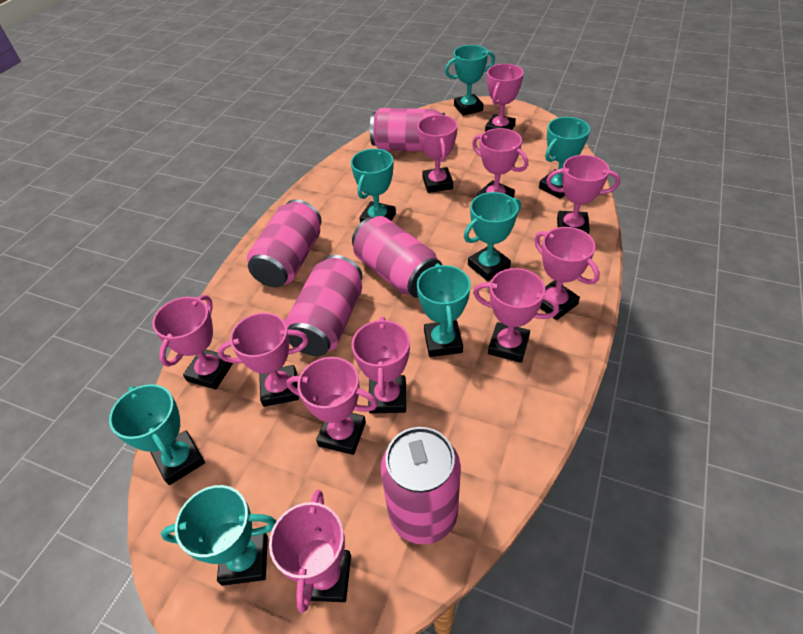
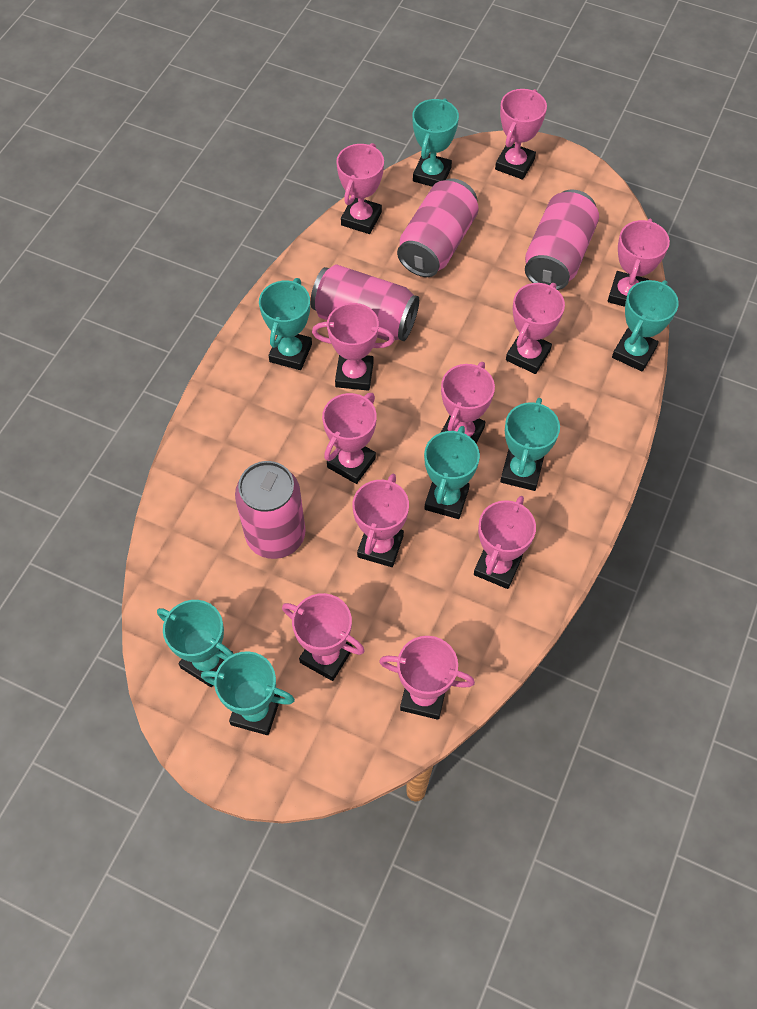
pink can: [247,199,321,287] [285,255,363,356] [352,216,442,298] [370,108,445,151] [380,427,461,545] = 5 -> [235,461,306,559] [310,264,419,341] [397,178,479,277] [525,189,599,290] = 4

